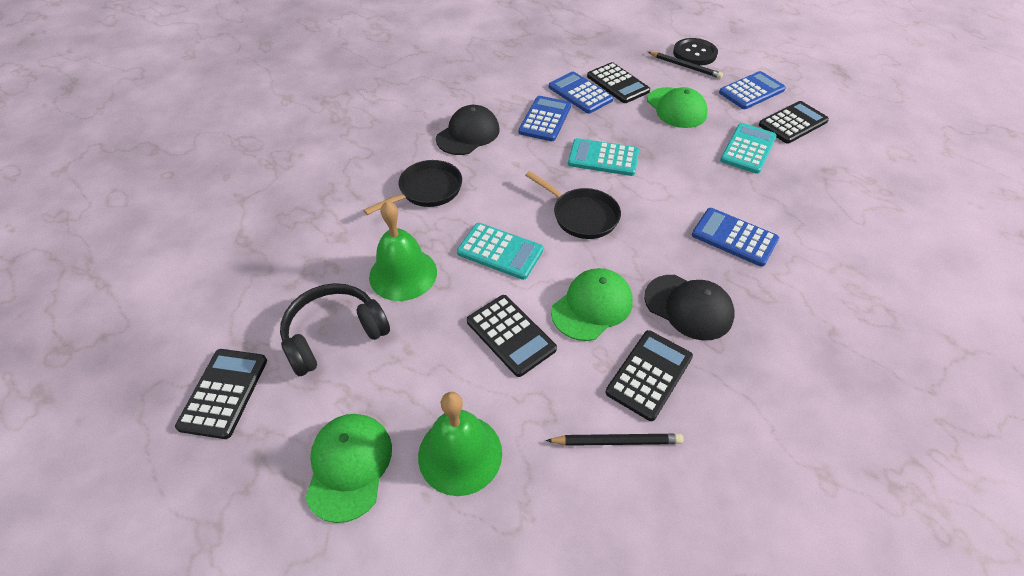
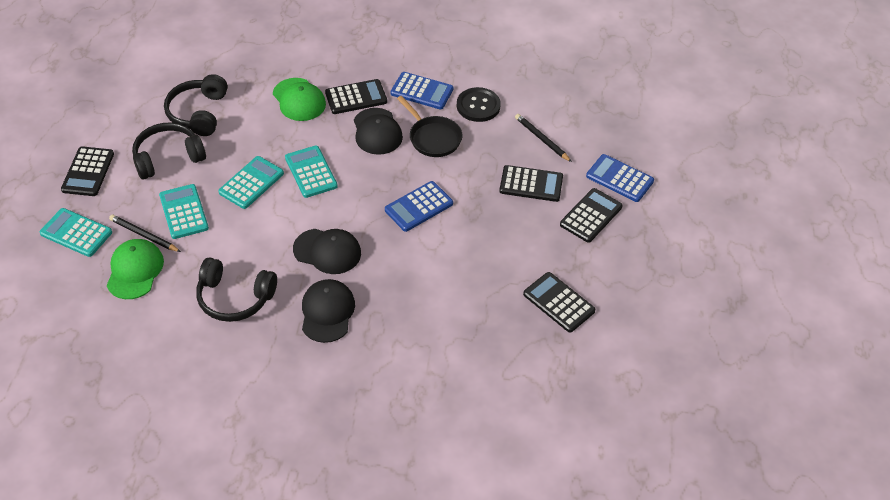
black cap: [436,105,500,155] [644,275,735,340] = 2 -> [293,229,361,274] [302,279,355,343] [354,108,403,155] = 3
black headphones: [280,283,390,376] = 1 -> [132,123,206,179] [164,74,228,136] [196,258,277,322] = 3
black pan: [363,160,462,215] [525,171,621,239] = 2 -> [397,96,462,157] = 1
blue calculator: [519,96,571,141] [549,72,613,114] [692,208,779,267] [719,71,786,109] = 4 -> [385,181,453,232] [391,72,453,110] [586,154,654,202] = 3
green bell: [369,201,437,301] [418,392,502,496] = 2 -> none = 0
green cap: [305,414,392,523] [551,268,633,341] [647,87,707,128] = 3 -> [107,239,164,299] [273,78,326,121] = 2
turquoise calculator: [457,223,543,280] [568,138,639,176] [720,123,777,174] = 3 -> [40,208,112,257] [159,184,209,239] [218,156,284,209] [285,146,338,198] = 4

